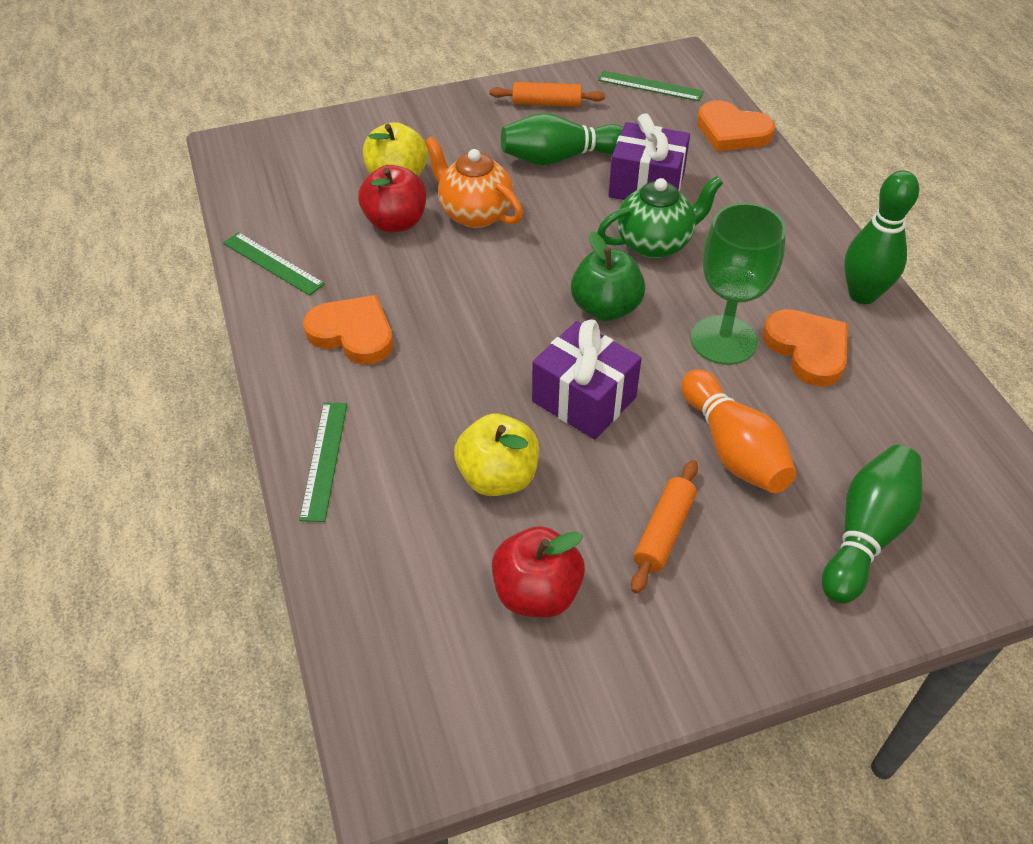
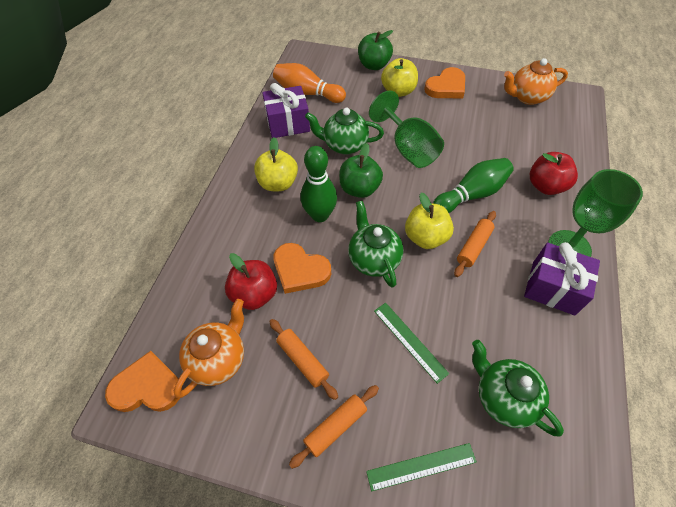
green apple: [571,231,645,321] = 1 -> [339,143,383,198] [358,30,393,70] = 2
green bowling pin: [501,113,623,165] [822,445,922,604] [844,170,919,304] = 3 -> [301,146,337,222] [433,158,514,213] = 2
green goblet: [691,203,786,365] = 1 -> [369,90,444,168] [548,169,643,257] = 2
green ruler: [223,232,325,296] [299,402,347,522] [598,71,704,101] = 3 -> [366,443,477,491] [374,303,449,384] = 2
green teapot: [597,176,723,259] = 1 -> [305,108,384,154] [348,201,404,288] [472,340,564,436] = 3
orange rolling pin: [490,82,605,107] [631,460,698,594] = 2 -> [269,319,338,400] [289,385,379,469] [454,211,496,277] = 3
orange teapot: [425,136,523,228] = 1 -> [174,299,244,398] [504,58,568,105] = 2
yellow apple: [363,122,428,177] [454,414,539,496] = 2 -> [254,137,298,191] [381,58,418,97] [405,193,454,249] = 3

